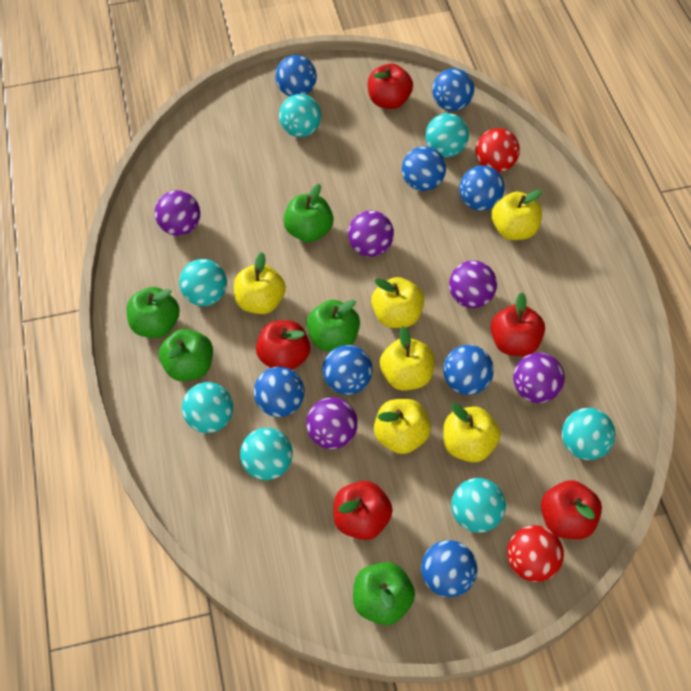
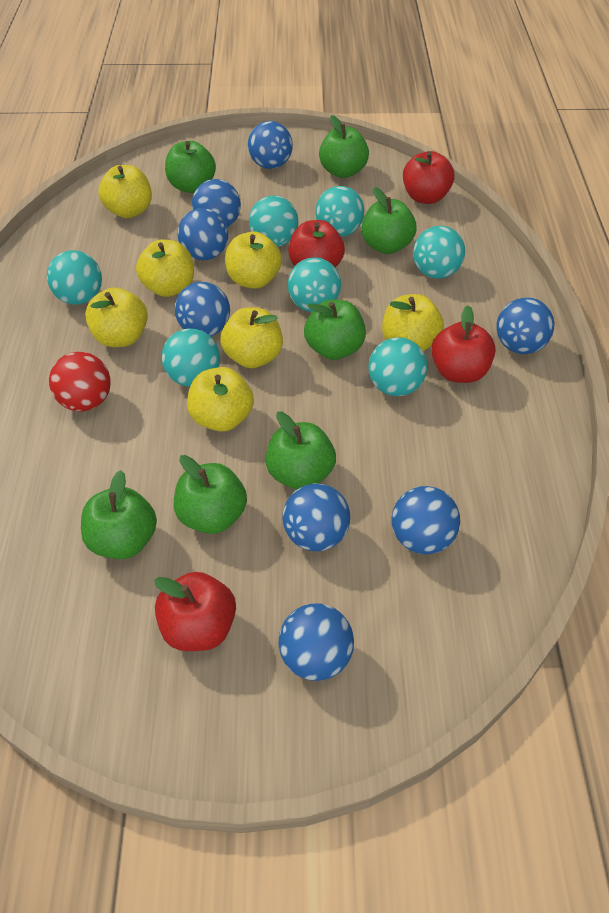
green apple: [127,287,180,338] [159,329,213,381] [283,184,334,242] [307,300,360,351] [353,562,415,625] = 5 -> [81,470,157,559] [165,141,216,193] [174,455,247,534] [266,411,336,489] [304,299,366,360] [319,115,369,178] [361,187,416,254] = 7
purple ball: [155,190,200,236] [306,398,358,449] [348,211,394,257] [449,260,497,308] [513,353,565,403] = 5 -> none = 0
red apple: [256,320,310,370] [333,481,393,540] [368,64,413,109] [491,293,545,356] [541,480,602,539] = 5 -> [154,572,236,651] [288,220,345,267] [403,151,455,204] [431,305,496,383] = 4
red ball: [476,128,520,172] [507,525,564,582] = 2 -> [49,352,111,411] = 1
yellow apple: [234,252,286,314] [371,277,424,328] [374,399,431,454] [380,326,434,391] [443,403,500,462] [492,190,542,240] = 6 -> [85,287,148,347] [98,165,152,218] [136,239,194,297] [187,367,254,432] [220,307,283,368] [225,232,282,289] [382,294,444,351] = 7

